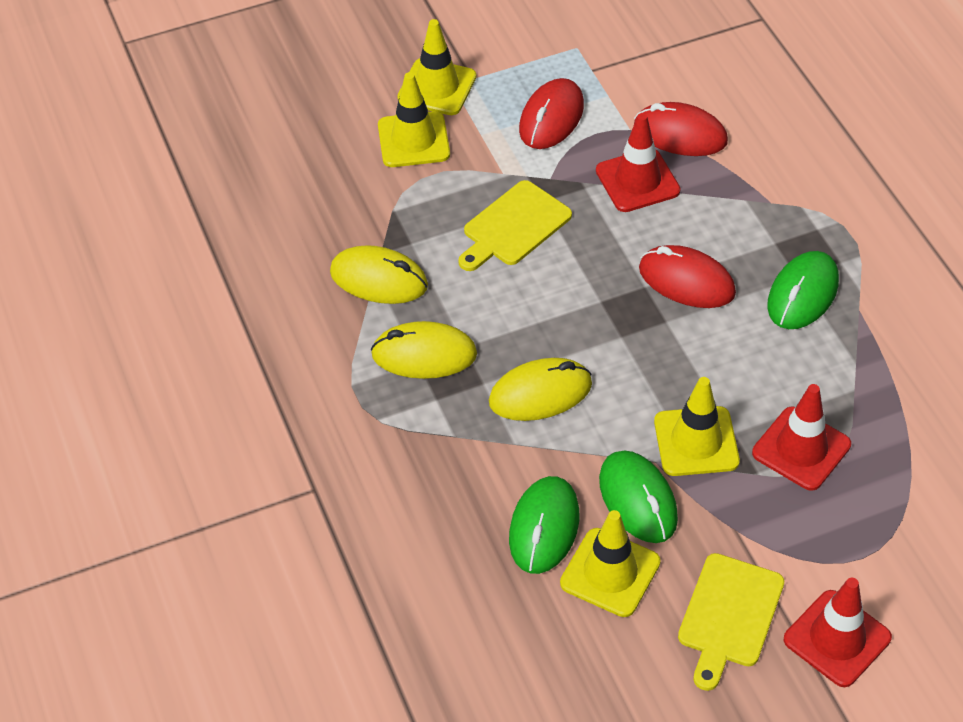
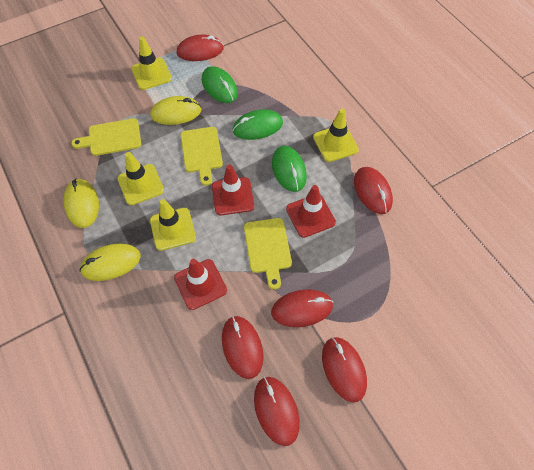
red mouse: [519,78,584,149] [634,102,728,156] [639,245,736,308] = 3 -> [177,35,224,61] [222,316,264,379] [254,377,300,446] [271,289,333,327] [322,337,367,402] [354,167,393,214] = 6
yellow cutting board: [458,180,572,271] [678,553,784,691] = 2 -> [71,118,141,156] [181,127,223,186] [244,218,292,290] = 3

